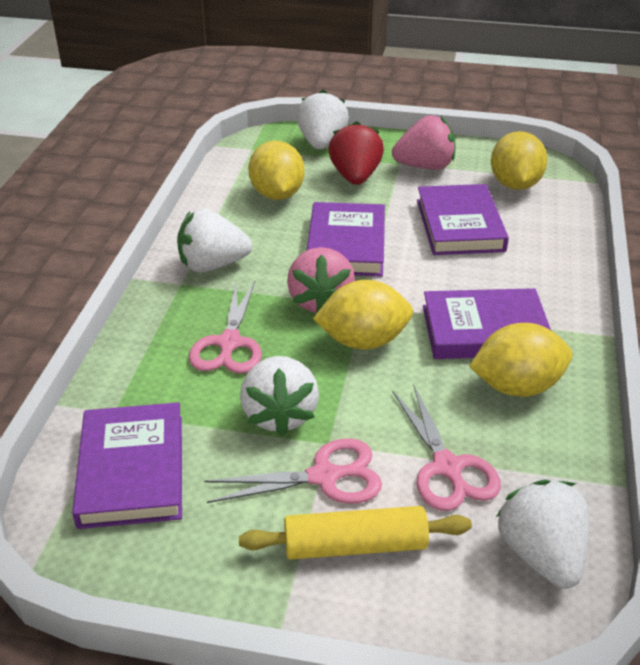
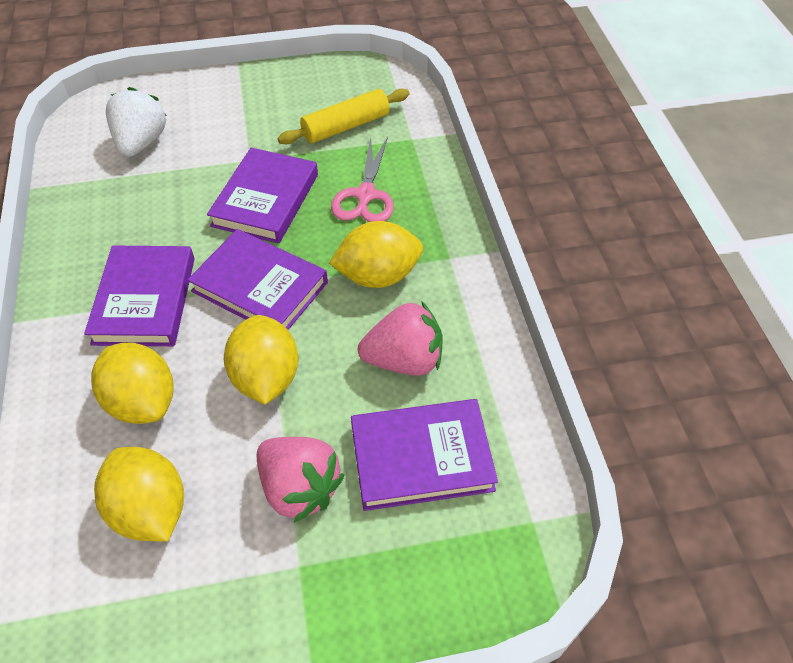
pink scissors: [189,281,262,374] [204,438,382,504] [392,384,501,511] = 3 -> [331,137,394,222] = 1
red strawberry: [329,121,384,185] = 1 -> none = 0
white strawberry: [177,208,252,272] [240,356,319,436] [297,90,349,149] [496,480,589,589] = 4 -> [106,87,167,157] = 1

